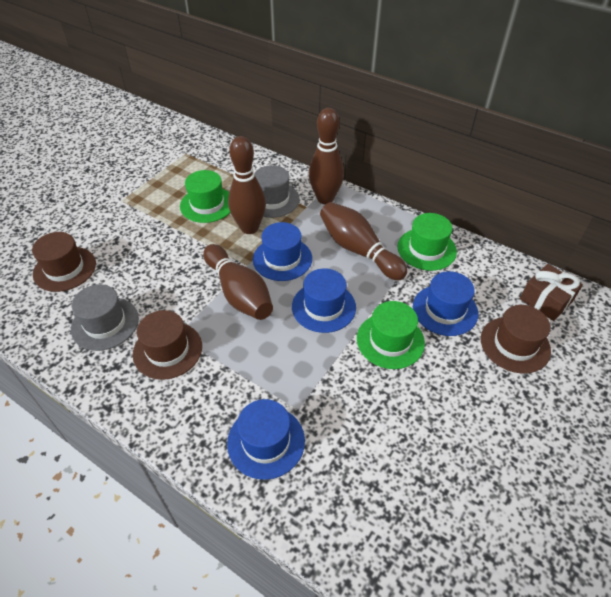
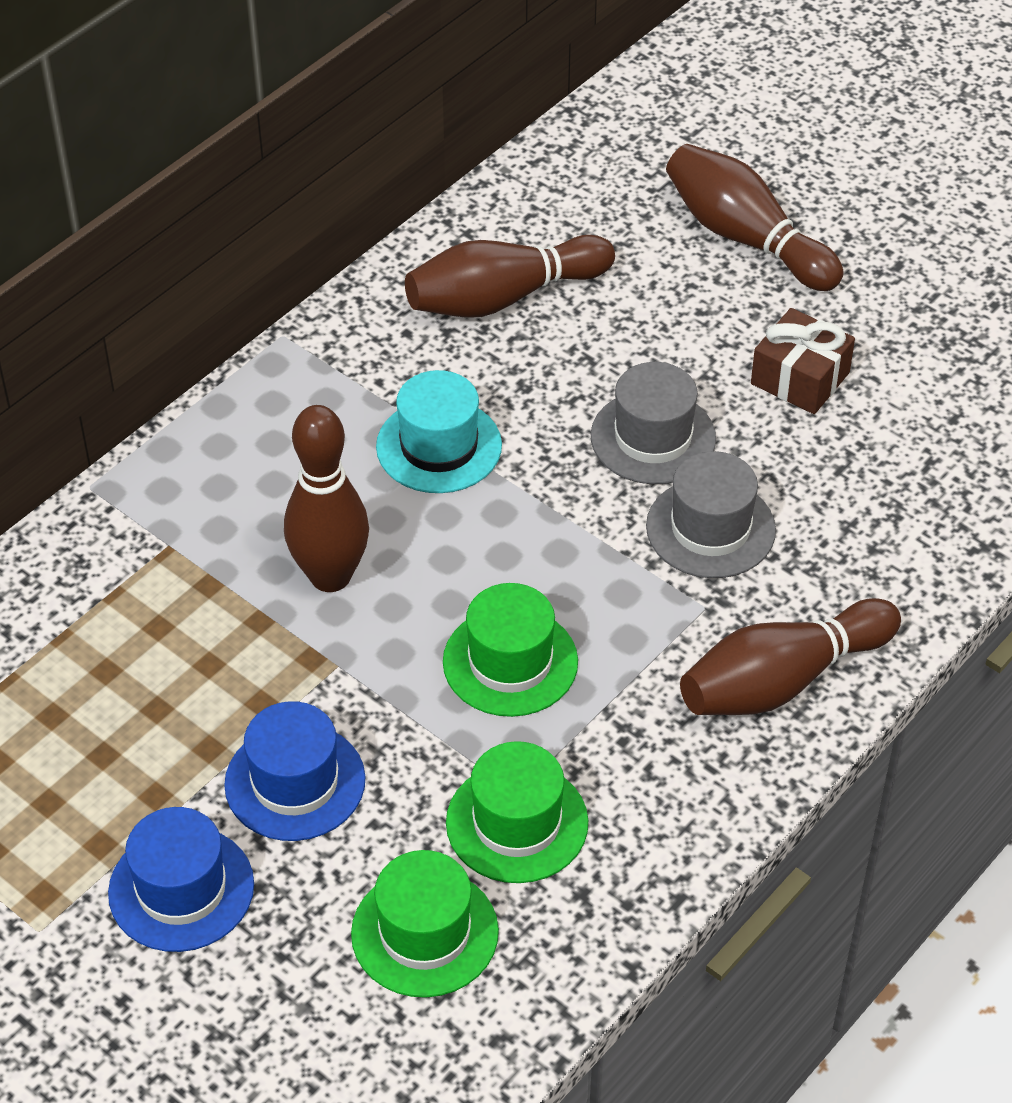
blue hat: [227,399,305,480] [253,222,312,281] [292,268,356,333] [413,271,478,336] = 4 -> [108,807,254,952] [224,701,366,841] = 2
brown hat: [32,232,96,292] [133,310,202,380] [481,305,551,373] = 3 -> none = 0
turquoise hat: none = 0 -> [376,370,502,493] = 1

